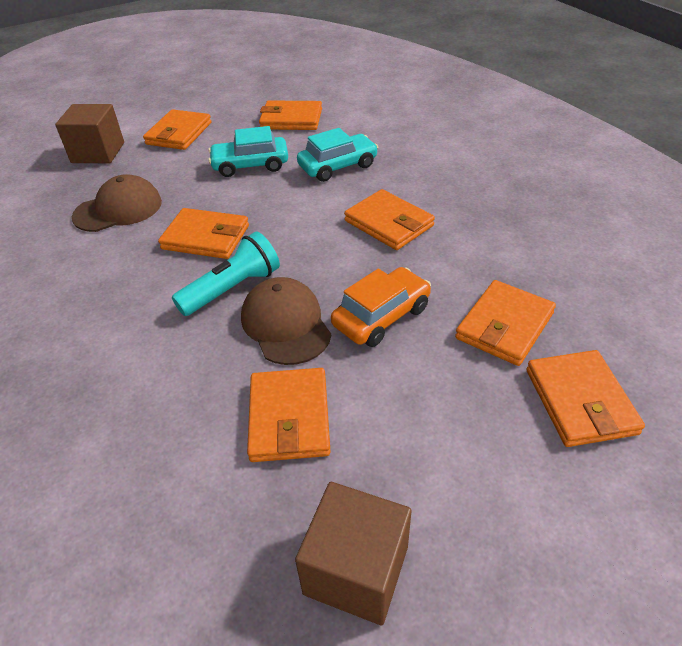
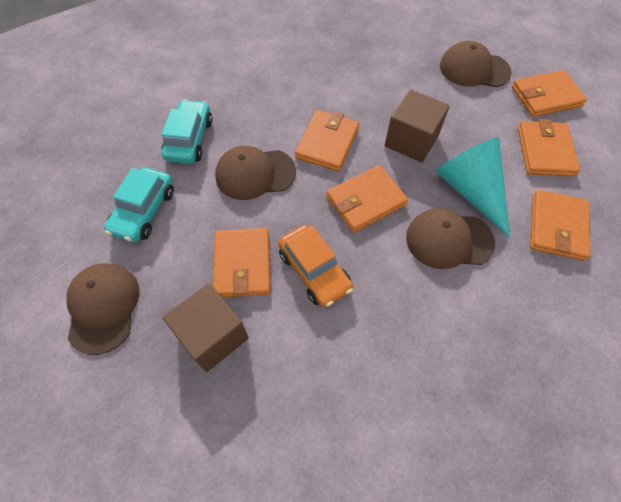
brown cap: [72,174,162,232] [241,277,331,365] = 2 -> [66,263,140,355] [215,146,296,200] [406,208,495,269] [440,41,511,88] = 4
orange wallet: [143,109,212,150] [158,208,249,259] [247,368,331,462] [259,101,322,130] [344,189,435,250] [455,280,556,366] [527,350,645,447] = 7 -> [213,228,271,298] [295,110,359,171] [326,165,408,233] [512,70,587,117] [518,119,580,177] [530,190,590,261] = 6
turquoise cone: none = 0 -> [436,137,510,238] = 1
turquoise flashlight: [172,232,280,316] = 1 -> none = 0

